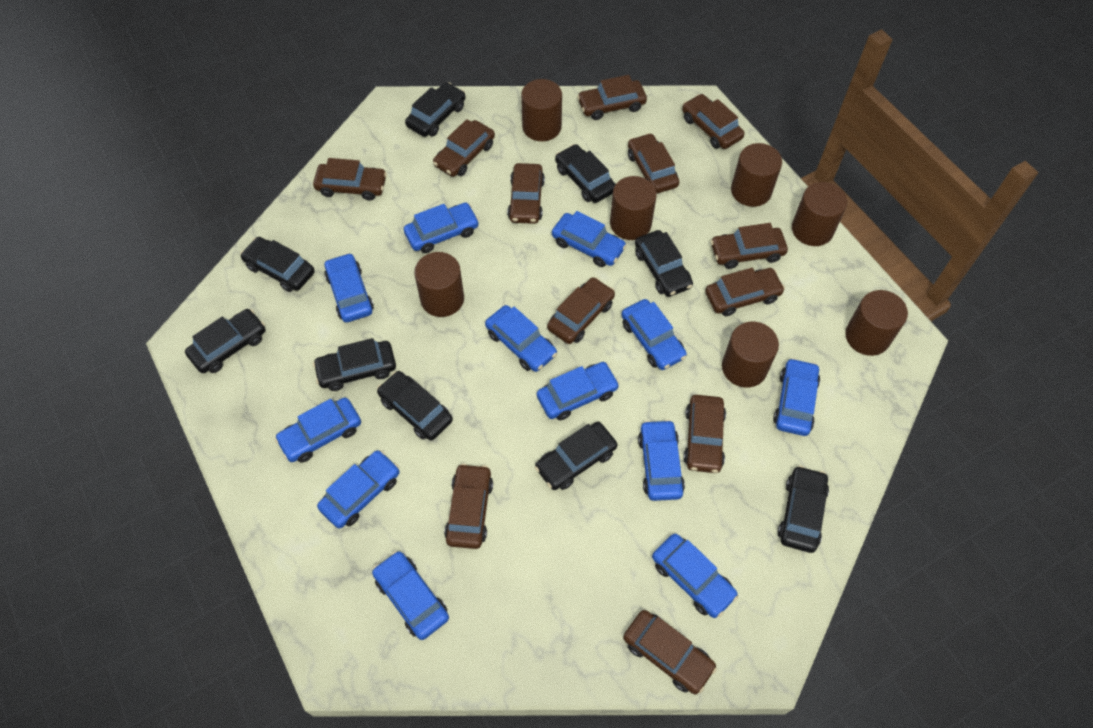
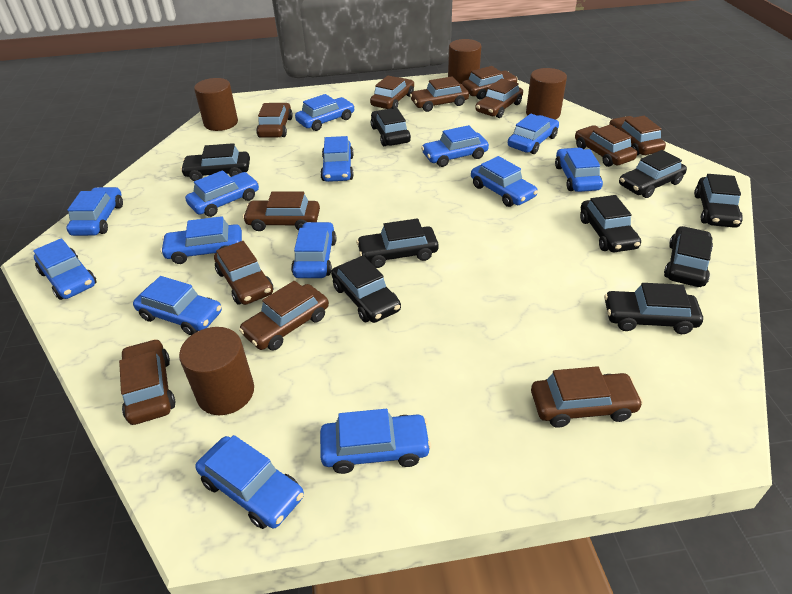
blue car: [275,398,361,463] [317,450,399,529] [324,253,374,322] [372,551,449,640] [404,203,479,253] [485,305,557,372] [537,362,619,420] [552,211,626,267] [622,299,687,370] [638,419,685,501] [652,534,738,618] [773,358,820,436] = 12 -> [33,238,97,300] [66,187,123,236] [133,276,222,335] [160,216,242,264] [185,170,259,217] [195,435,304,529] [291,222,336,278] [295,94,355,131] [320,136,354,182] [320,409,431,474] [421,125,489,167] [471,156,538,207] [508,114,559,154] [555,148,603,192] = 14
brown cylinder: [414,252,464,317] [521,79,562,141] [610,176,657,240] [722,322,779,388] [731,143,782,207] [792,182,847,246] [845,290,908,356] = 7 -> [179,327,254,415] [194,78,238,131] [448,39,481,84] [526,68,567,120] = 4

